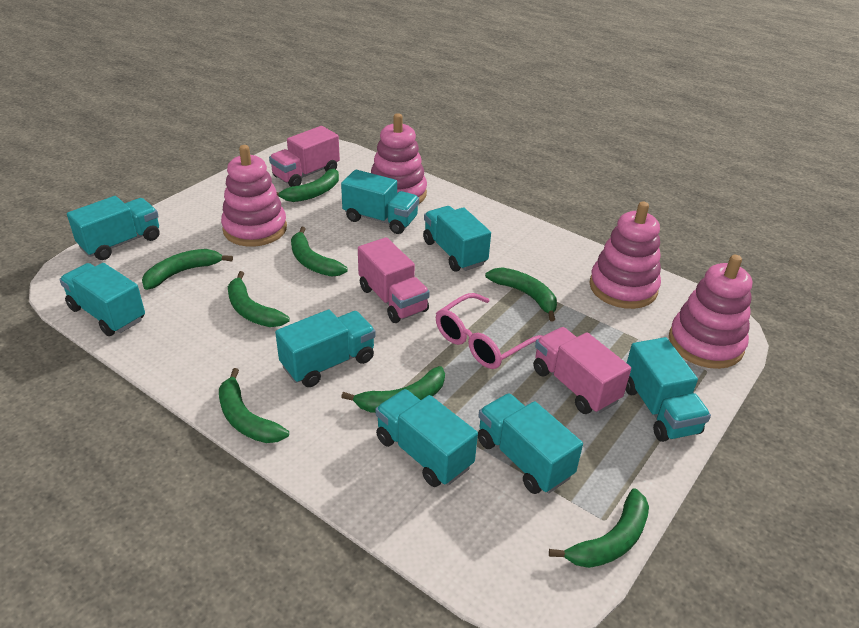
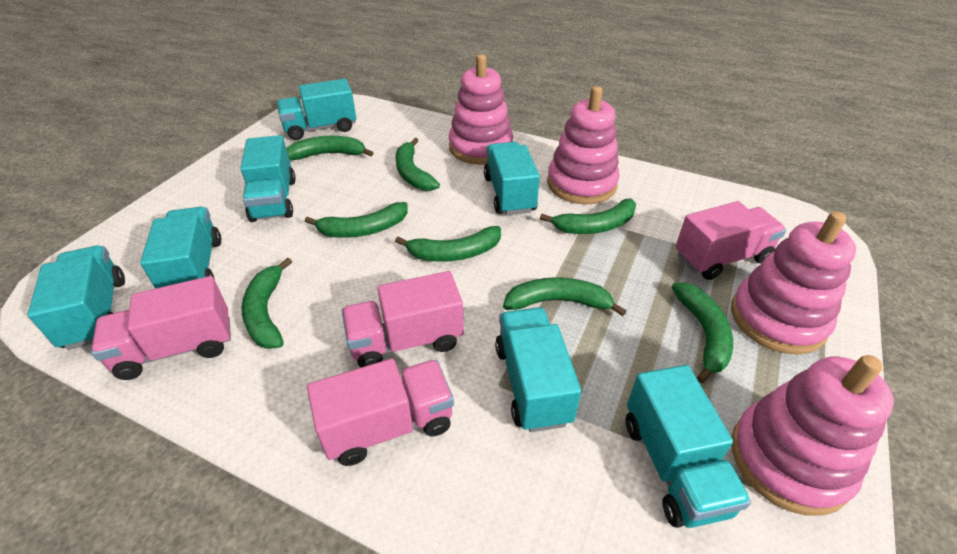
pink glasses: [436,293,542,369] = 1 -> none = 0
pink truck: [269,126,340,187] [358,237,430,323] [533,327,631,414] = 3 -> [91,276,231,380] [307,359,454,466] [342,271,464,368] [675,201,786,280] = 4
turquoise truck: [59,263,145,336] [67,196,159,260] [275,310,376,387] [341,170,419,234] [375,389,478,487] [423,206,491,272] [478,393,583,494] [626,337,711,442] = 8 -> [28,246,125,350] [140,207,221,289] [241,135,296,222] [277,79,356,140] [484,142,540,215] [495,307,582,432] [626,365,751,528] = 7

